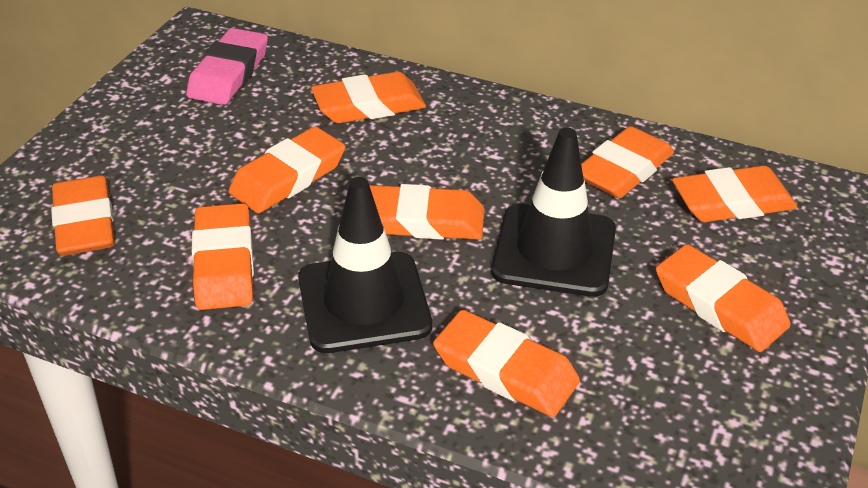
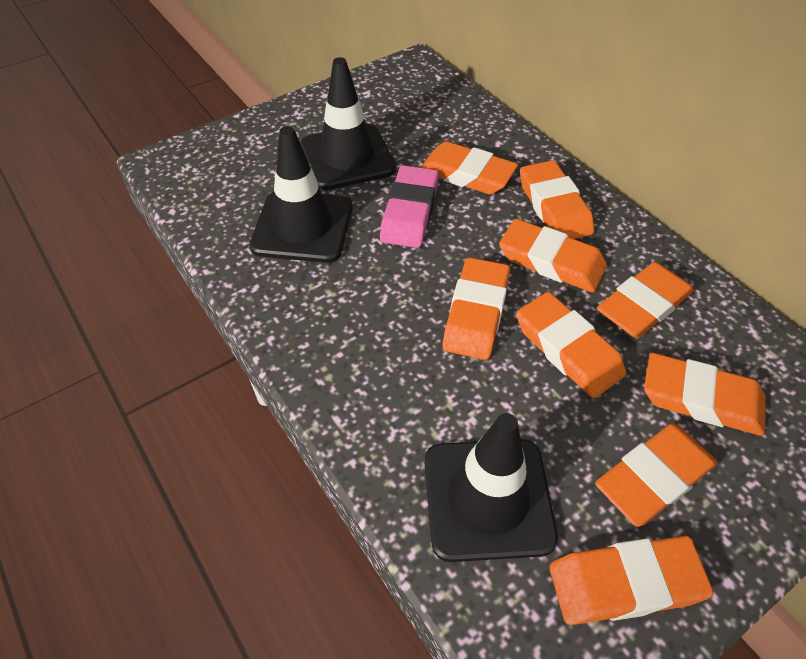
black traffic cone: [298,177,432,353] [491,127,616,297] = 2 -> [250,126,352,263] [300,57,396,190] [425,413,558,562] = 3

